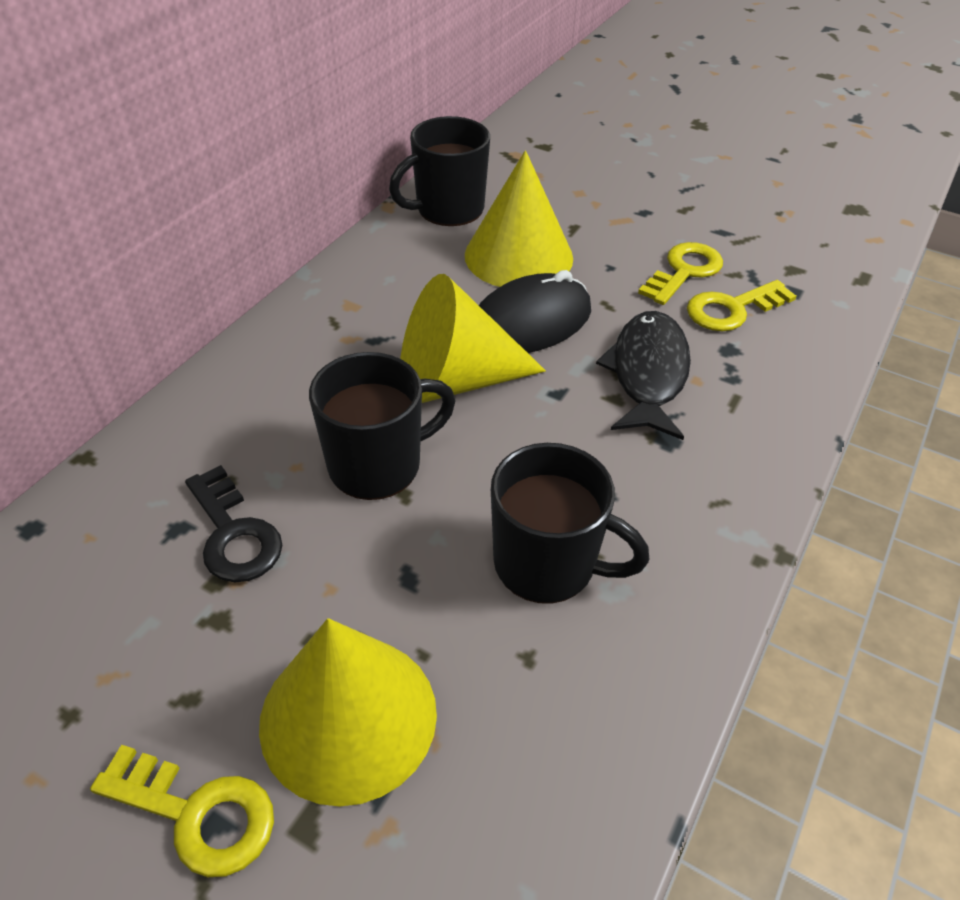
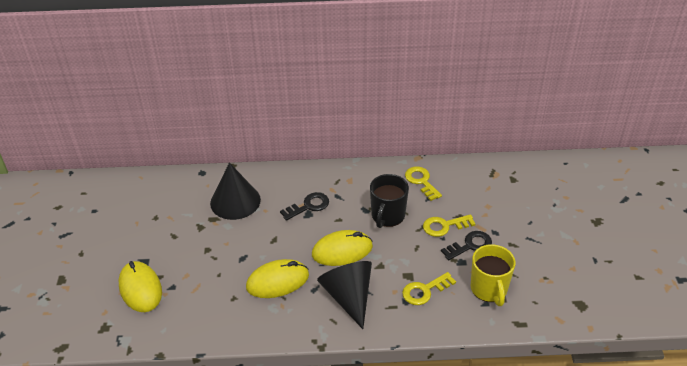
black cone: none = 0 -> [210,163,261,220] [317,261,372,329] = 2
black fish: [596,311,691,440] = 1 -> none = 0
black key: [185,465,282,582] = 1 -> [280,192,329,221] [441,231,492,260] = 2
black mouse: [479,270,591,353] = 1 -> none = 0
black mug: [309,352,456,500] [389,116,490,226] [491,443,649,604] = 3 -> [370,174,409,228] = 1
yellow cone: [259,618,437,806] [400,274,546,403] [465,150,573,287] = 3 -> none = 0
yellow mouse: none = 0 -> [119,261,162,312] [246,259,309,298] [312,230,373,266] = 3
yellow mug: none = 0 -> [471,244,516,306] = 1

